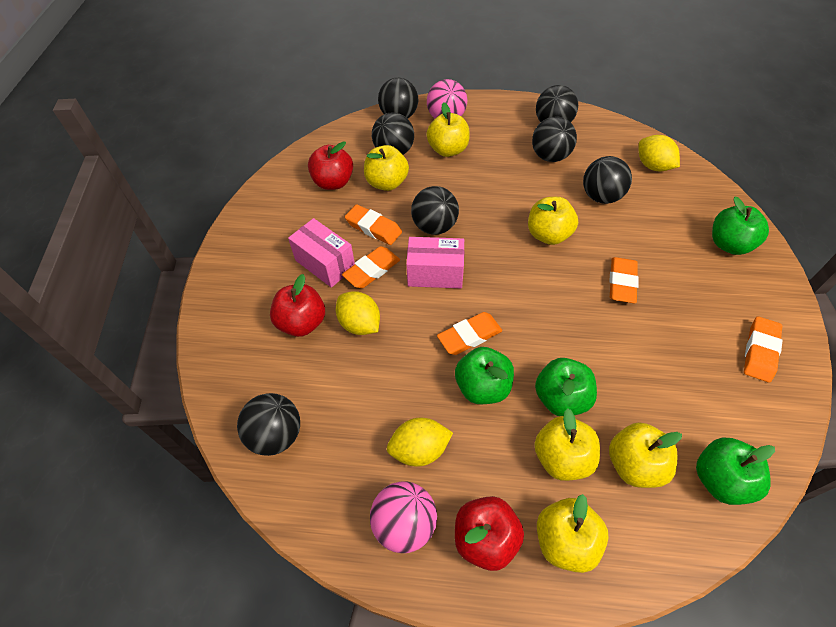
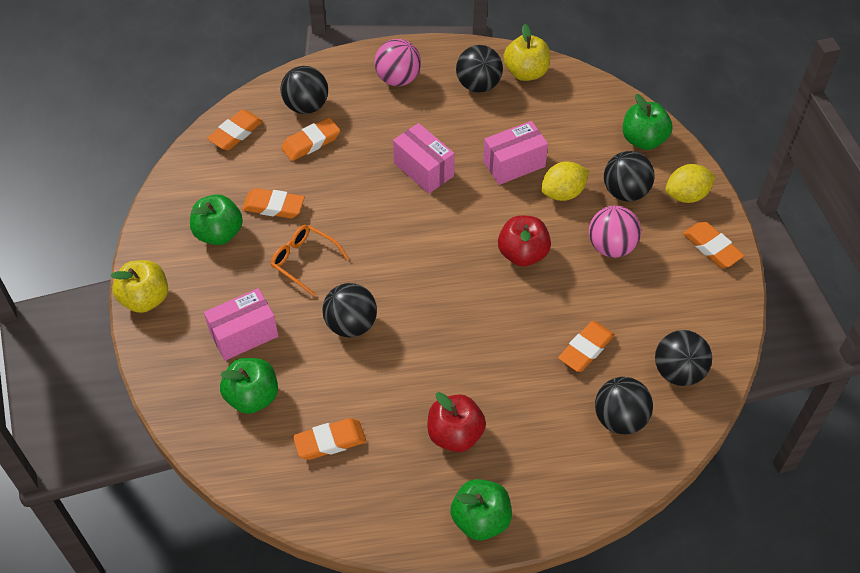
black ball: [237,393,300,456] [372,112,414,155] [378,78,418,119] [411,186,459,235] [532,116,577,162] [536,85,578,122] [583,156,632,204] = 7 -> [281,66,328,114] [322,283,377,337] [456,45,503,93] [595,377,653,434] [604,151,655,201] [655,330,712,386] = 6
orange eraser: [342,246,400,288] [345,204,402,245] [437,312,502,355] [609,257,639,303] [744,317,782,382] = 5 -> [207,110,263,150] [242,188,305,218] [281,118,340,161] [293,418,366,460] [558,321,615,372] [683,221,744,268] = 6
orange glasses: none = 0 -> [271,225,349,296] = 1
pink box: [288,218,355,288] [406,237,464,288] = 2 -> [204,288,278,361] [393,123,455,193] [483,121,548,185] = 3
red apple: [270,274,325,337] [308,141,353,190] [455,496,524,571] = 3 -> [427,392,486,452] [498,215,551,267] = 2
yellow apple: [364,145,409,191] [427,103,470,157] [528,197,578,245] [534,408,600,481] [537,494,609,573] [609,423,682,488] = 6 -> [111,260,168,313] [504,24,551,81] = 2
yellow lemon: [336,291,380,335] [387,418,453,467] [639,135,680,171] = 3 -> [541,161,589,201] [665,164,716,203] = 2

